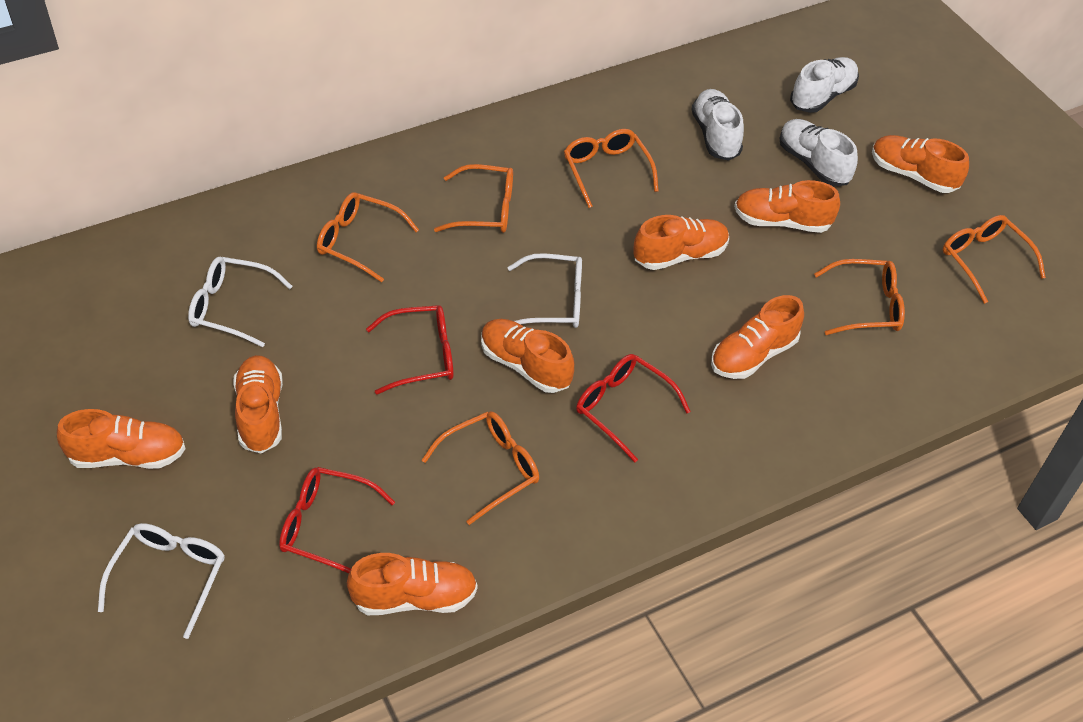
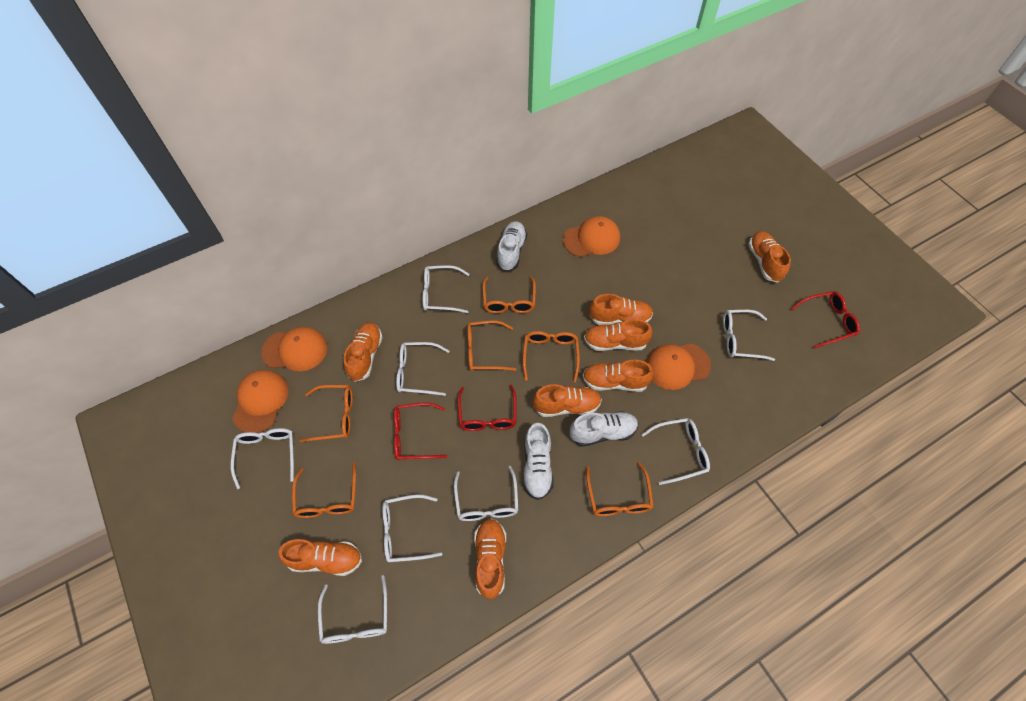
orange cap: none = 0 -> [232,370,289,433] [261,327,327,371] [563,216,620,257] [646,343,711,390] = 4
white glasses: [98,523,225,639] [188,257,293,347] [507,253,582,328] = 3 -> [231,428,294,489] [318,575,387,644] [382,494,442,562] [396,342,449,396] [423,265,469,313] [454,466,518,521] [641,418,710,485] [723,310,775,361] = 8

